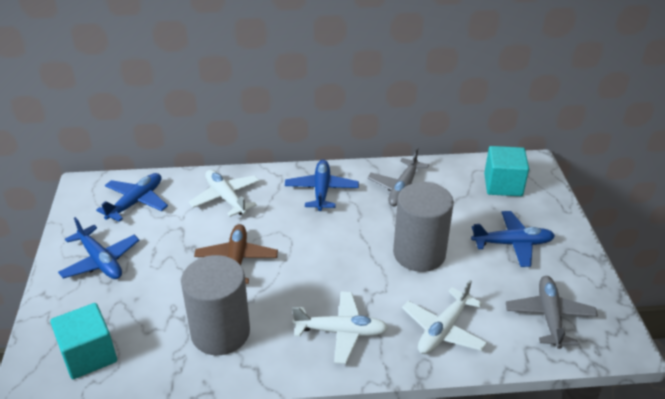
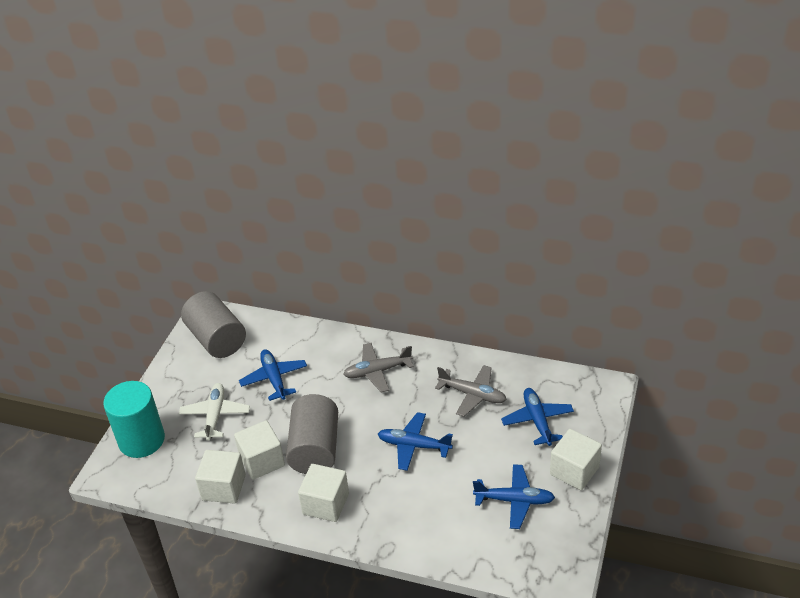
brown plane: [194,224,278,284] = 1 -> none = 0
turquoise cube: [50,303,117,379] [484,146,529,196] = 2 -> none = 0
turquoise cylinder: none = 0 -> [103,381,165,458] = 1
white cube: none = 0 -> [195,450,246,504] [234,420,285,480] [298,464,349,522] [550,429,602,490] = 4
white plane: [189,170,260,217] [292,291,388,364] [402,280,487,354] = 3 -> [179,383,250,441] = 1

